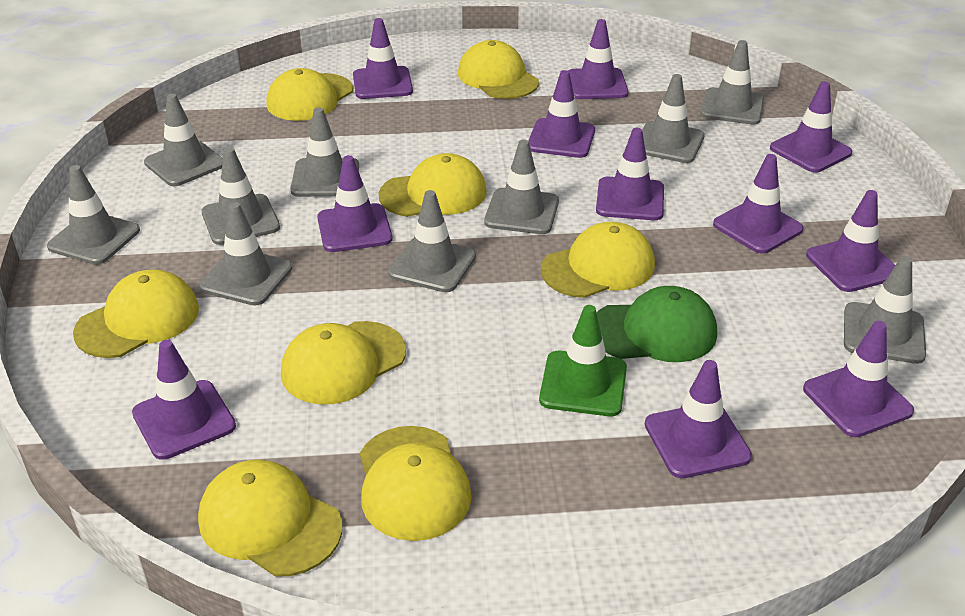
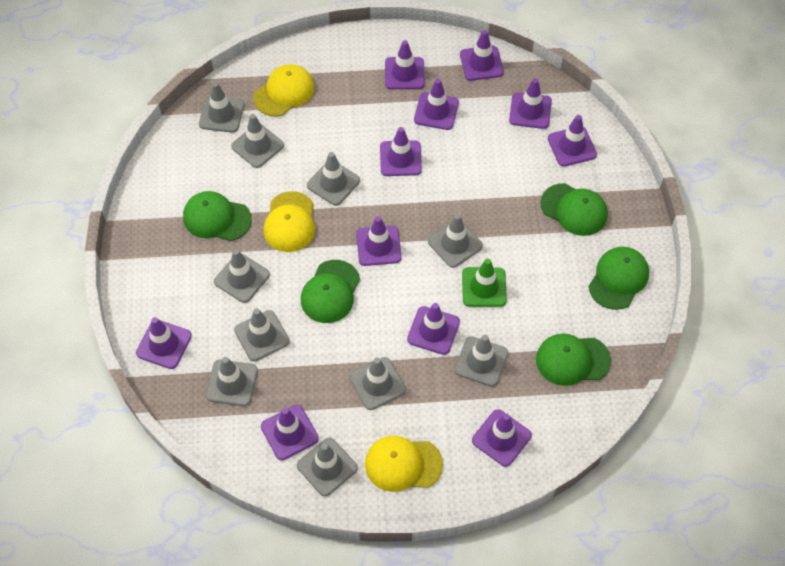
green cap: [597,286,717,362] = 1 -> [183,191,252,241] [301,260,360,323] [536,333,611,386] [540,183,608,236] [589,247,649,310] = 5
yellow cap: [73,269,199,358] [198,460,342,577] [266,68,353,121] [281,321,406,405] [360,426,472,541] [379,153,487,217] [458,40,539,99] [541,222,655,298] = 8 -> [253,64,315,116] [264,191,315,252] [365,436,443,492] = 3

